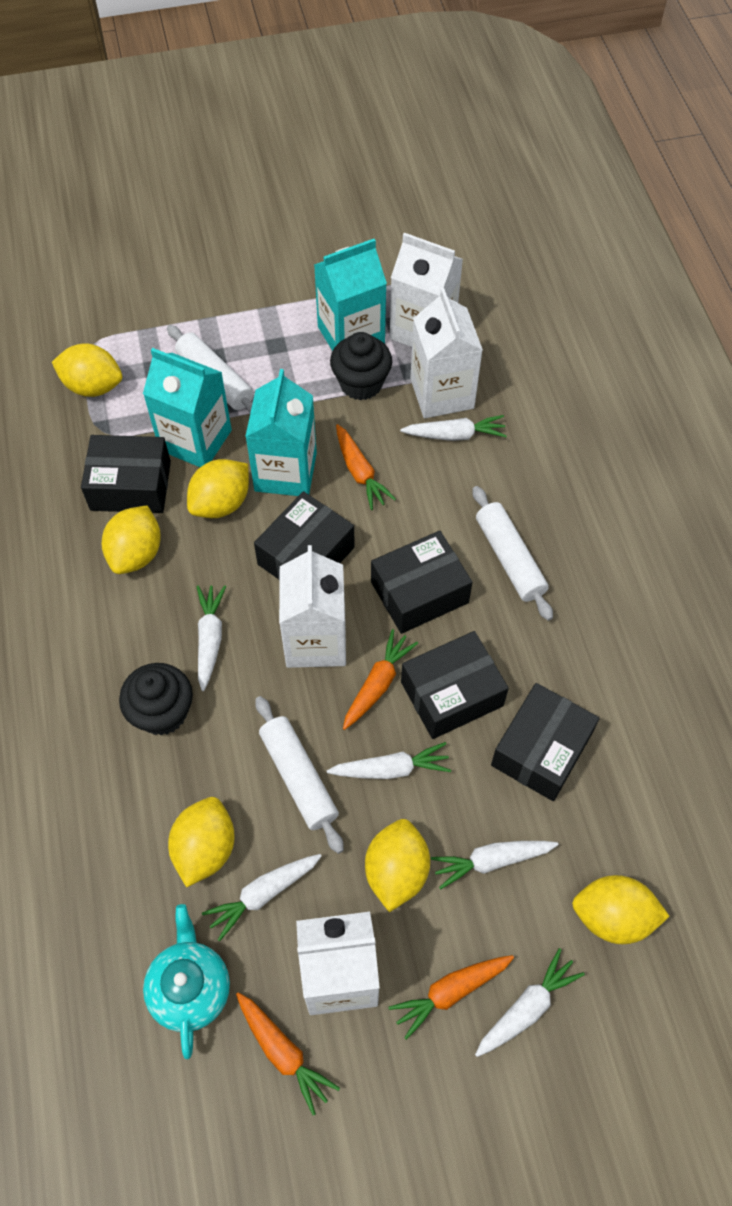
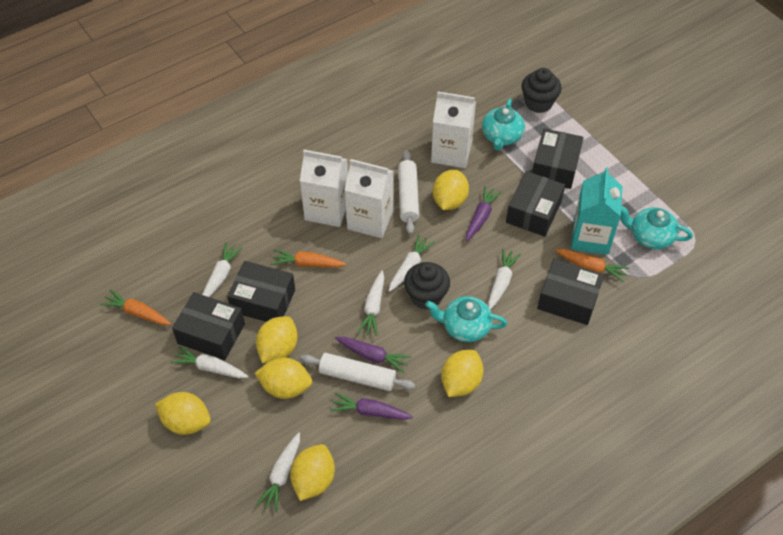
orange carrot: [236,992,340,1116] [336,424,396,510] [343,629,418,730] [388,955,514,1040] = 4 -> [100,289,171,325] [271,249,346,267] [555,249,629,283] = 3
purple carrot: none = 0 -> [330,393,413,420] [335,337,411,373] [466,186,502,241] = 3
turquoise carton: [143,348,232,467] [245,369,317,496] [314,239,387,351] = 3 -> [571,167,622,255] = 1
turquoise teapot: [143,904,230,1059] = 1 -> [425,296,507,342] [482,99,525,151] [620,205,693,249] = 3
white carton: [279,545,346,668] [296,912,380,1015] [390,233,463,347] [410,288,483,418] = 4 -> [300,150,348,227] [345,159,394,238] [431,92,476,168] = 3
white rolling pin: [167,325,254,413] [255,696,344,854] [473,486,553,621] = 3 -> [300,353,415,391] [398,150,419,234] = 2

